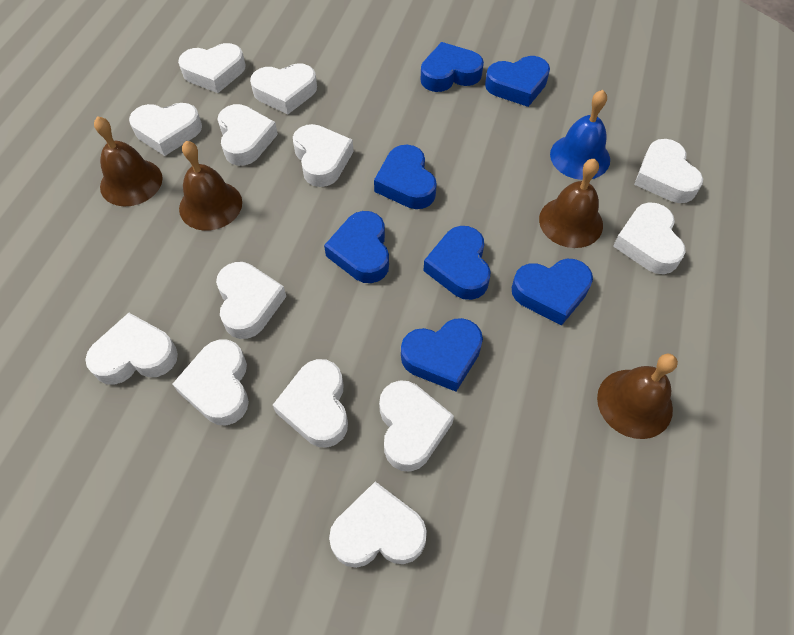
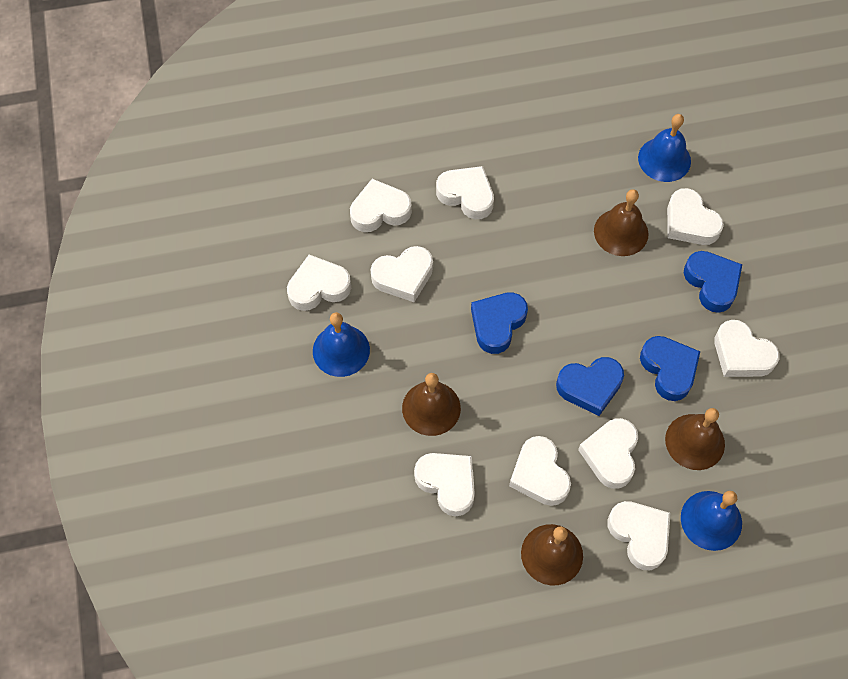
blue bell: [550,90,610,180] = 1 -> [313,312,370,377] [638,114,691,182] [681,491,742,551] = 3
blue heart: [324,211,389,283] [374,145,437,209] [401,318,483,392] [421,42,484,92] [424,226,491,300] [485,56,550,107] [512,259,593,325] = 7 -> [471,292,528,354] [556,357,624,416] [640,336,700,401] [684,251,742,313] = 4
white heart: [85,313,178,385] [129,103,202,156] [173,339,249,425] [178,43,245,93] [216,262,286,339] [217,104,278,166] [250,63,317,114] [273,359,348,448] [293,124,354,187] [329,481,427,568] [379,380,454,472] [613,202,686,274] [634,139,703,203] = 13 -> [287,254,351,311] [350,179,412,232] [371,246,433,302] [414,453,475,516] [436,166,494,219] [509,436,571,506] [578,418,638,489] [607,501,670,570] [667,188,724,245] [714,320,780,377] = 10

